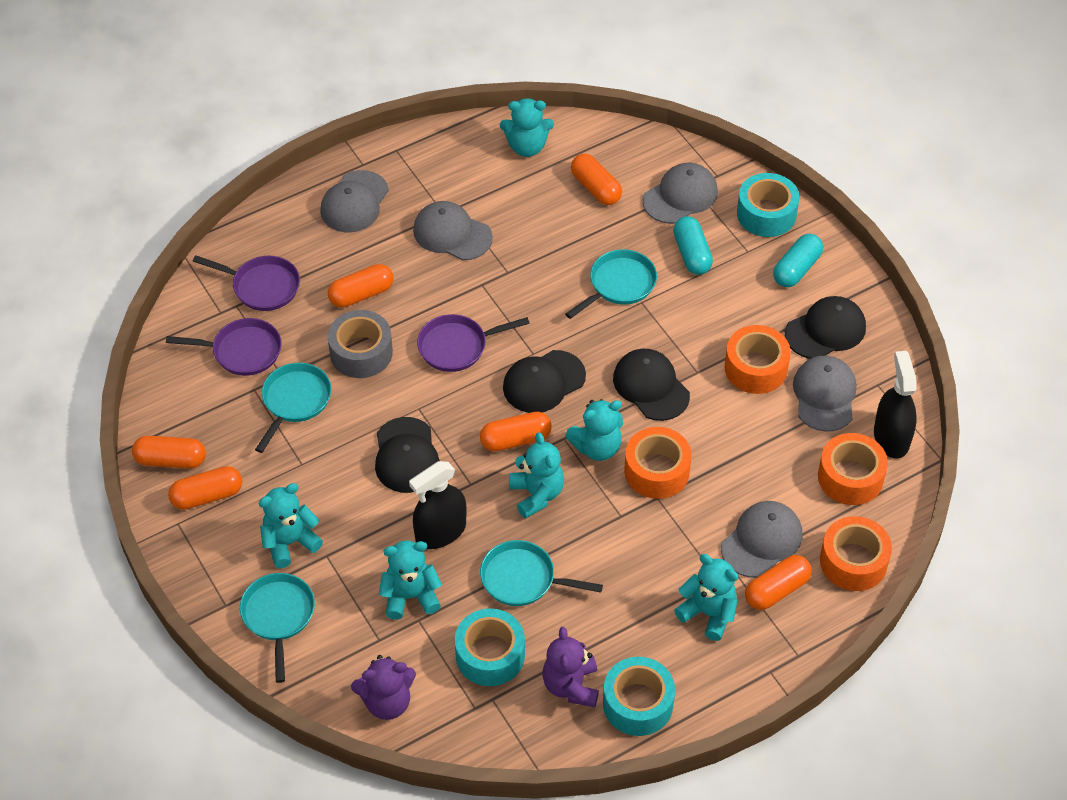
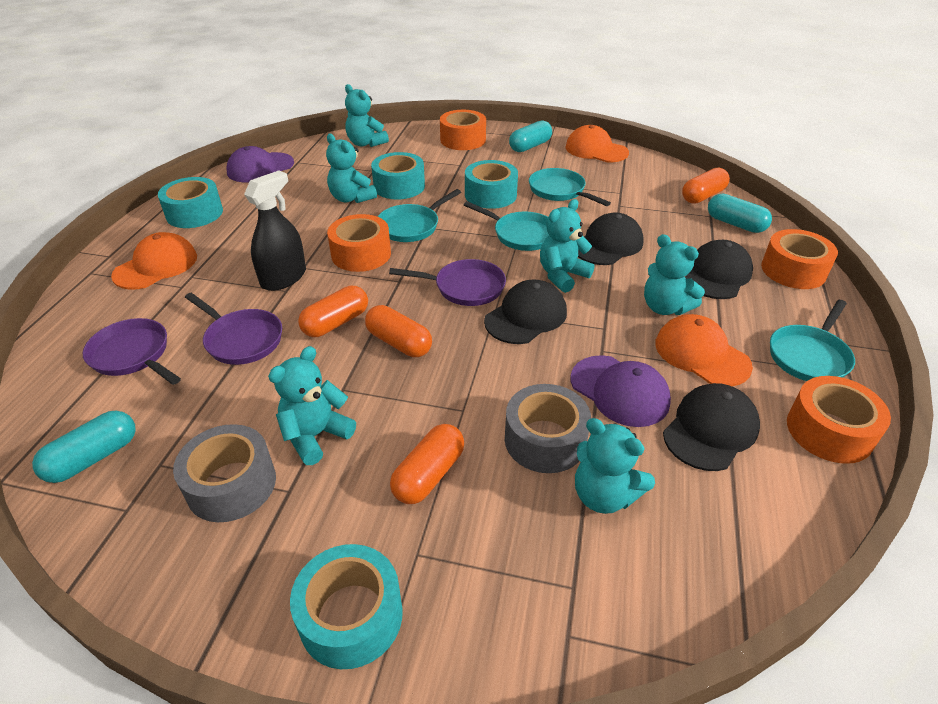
black spray bottle: [409,461,467,549] [874,351,917,459] = 2 -> [244,171,306,291] = 1
grey cap: [320,170,389,232] [413,201,493,261] [643,163,718,224] [721,501,802,578] [793,356,856,432] = 5 -> none = 0
grey tape: [328,310,393,378] = 1 -> [173,424,276,522] [505,384,591,473] = 2
orange cap: none = 0 -> [111,232,197,289] [565,125,629,162] [655,314,753,386] = 3
orange capsule: [132,436,206,469] [168,466,242,510] [328,264,393,308] [480,412,552,452] [571,154,622,205] [745,555,812,610] = 6 -> [298,286,368,337] [365,305,432,357] [390,424,464,504] [682,168,730,204] = 4
purple cap: none = 0 -> [227,146,294,182] [571,355,671,427] = 2
purple teddy bear: [351,655,416,720] [542,627,599,707] = 2 -> none = 0
turquoise capsule: [673,216,713,275] [773,234,823,287] = 2 -> [32,411,136,483] [509,120,552,152] [708,193,772,233] = 3
turquoise tape: [455,608,525,686] [603,657,675,736] [737,173,799,237] = 3 -> [158,177,223,228] [290,544,403,669] [371,152,425,199] [465,160,518,209] = 4

